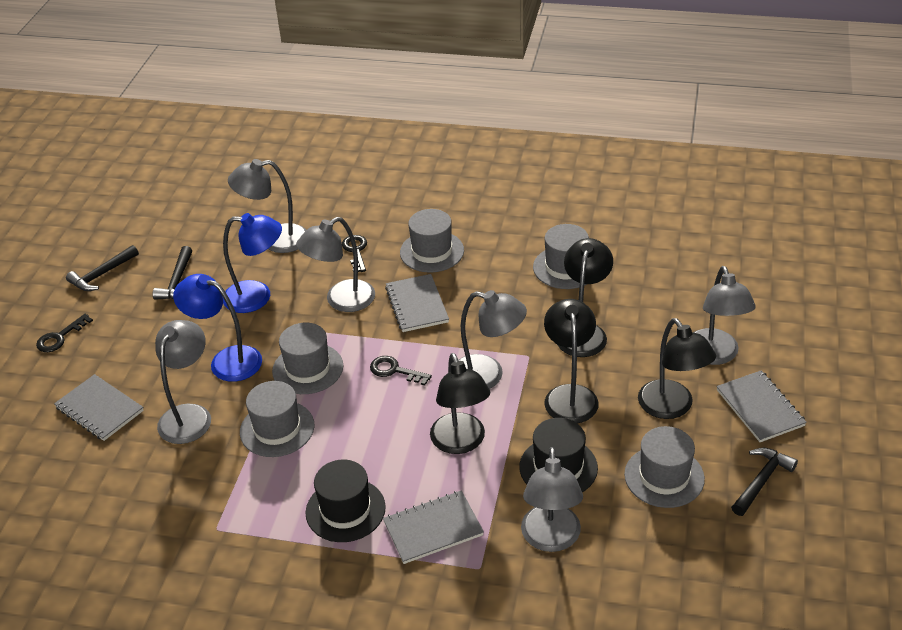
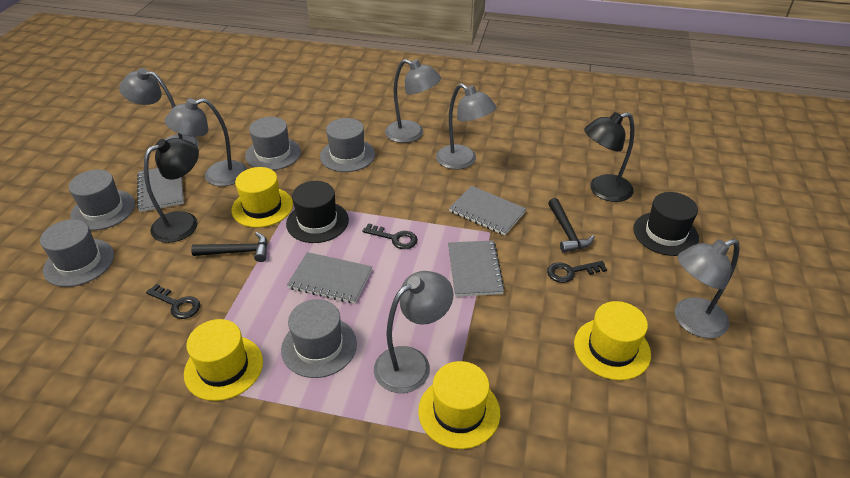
black hammer: [66,245,139,291] [153,246,192,300] [731,448,798,516] = 3 -> [191,232,268,262] [548,198,595,253] = 2
black lamp: [430,353,490,454] [544,299,599,423] [557,238,613,357] [638,318,716,419] = 4 -> [144,138,199,243] [584,112,634,202] = 2
blue lamp: [173,274,262,382] [223,213,282,313] = 2 -> none = 0
yellow hat: none = 0 -> [184,319,263,401] [232,167,293,228] [418,361,500,449] [574,301,651,380] = 4

